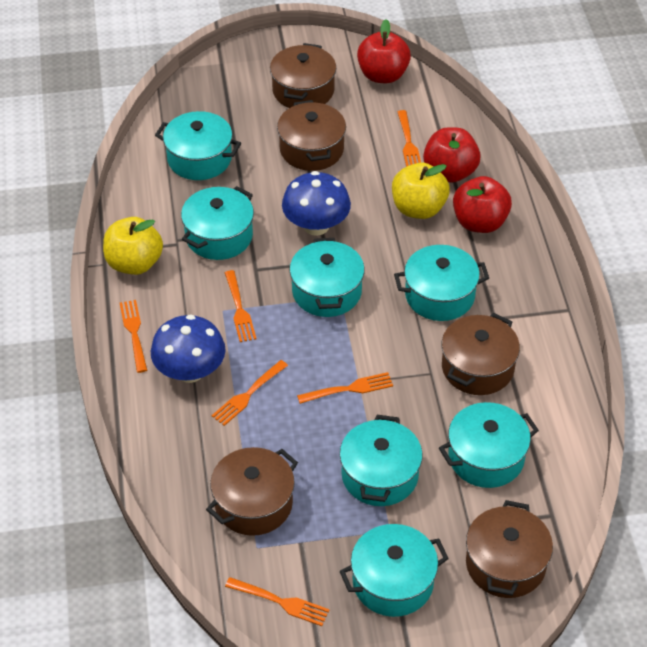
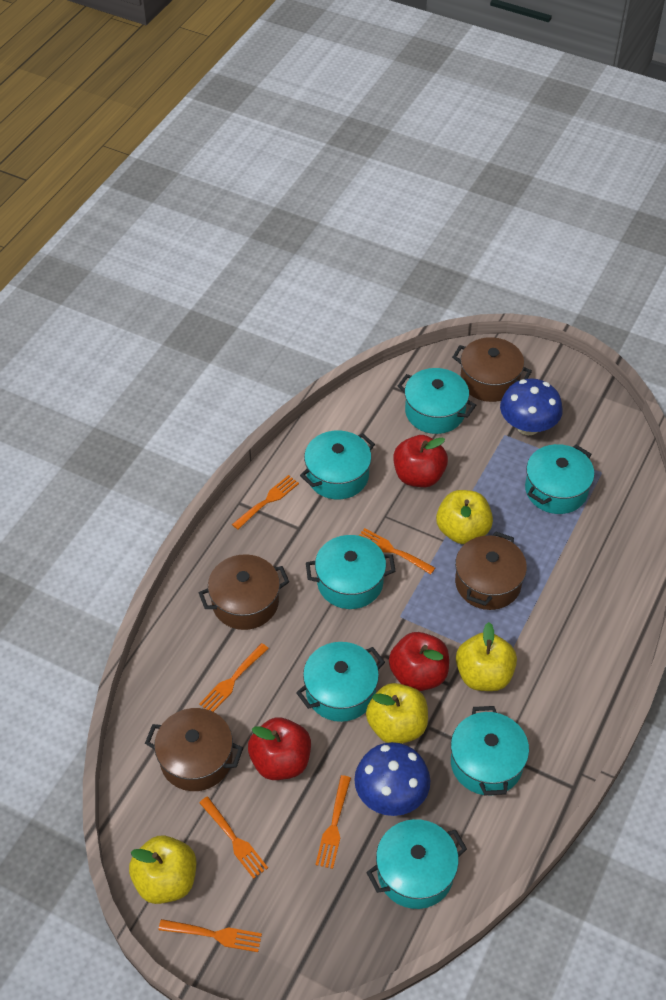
brown pot: [206,447,298,536] [270,43,336,108] [277,100,346,171] [441,313,520,395] [466,500,553,598] = 5 -> [145,708,243,791] [199,554,289,630] [452,337,532,402] [455,531,527,610] = 4
yellow apple: [103,217,163,275] [392,163,450,219] = 2 -> [129,836,196,904] [366,683,428,744] [436,490,493,544] [456,622,517,691] = 4

